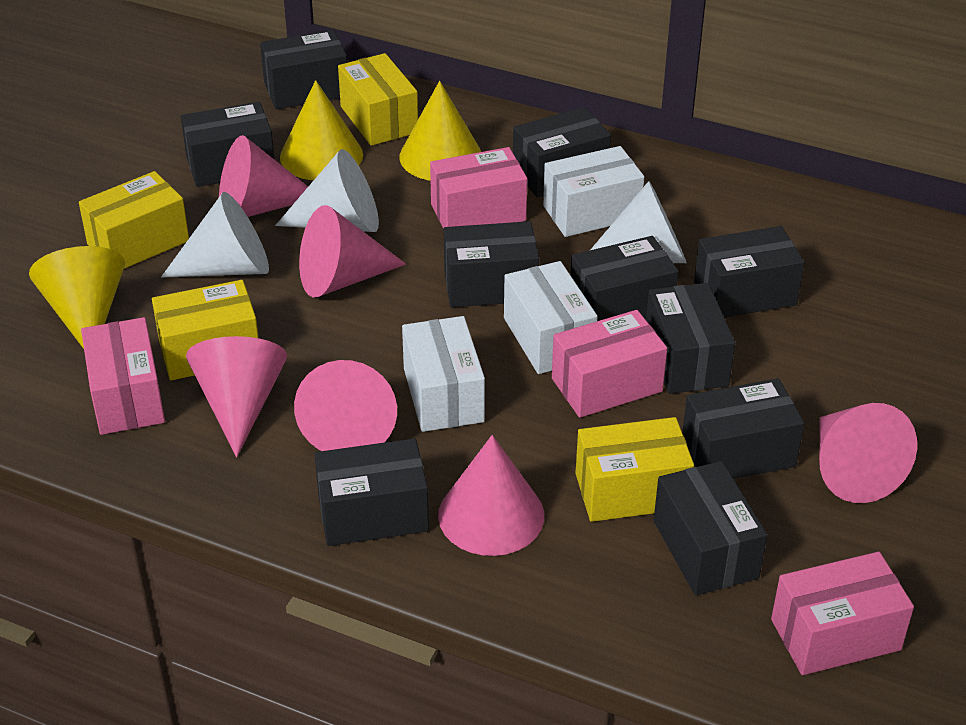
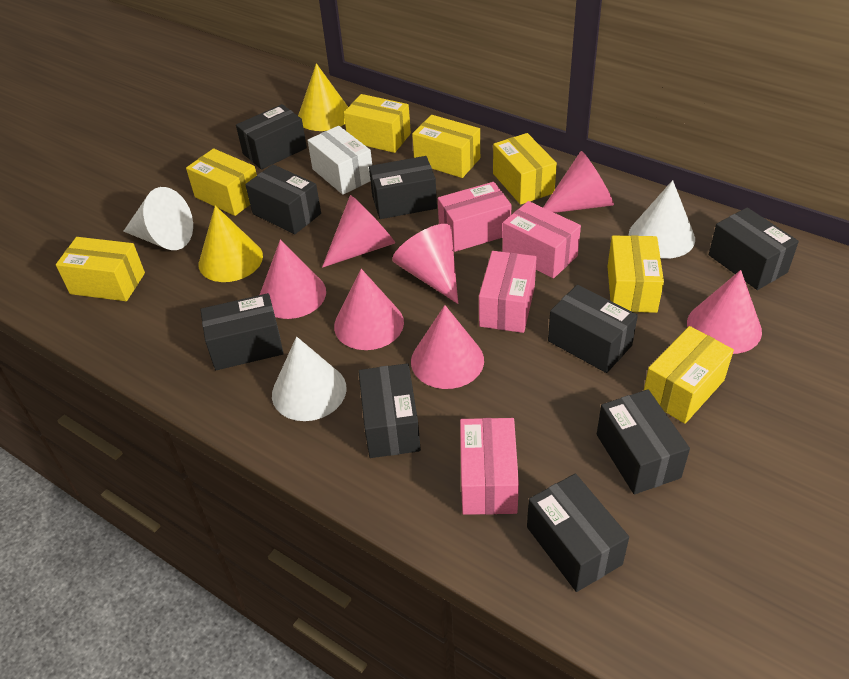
black box: [181,102,275,187] [260,30,347,109] [314,438,429,546] [444,221,539,307] [513,107,611,197] [571,236,679,321] [646,283,735,394] [654,461,767,596] [682,378,805,479] [694,226,805,318] = 10 -> [200,293,284,370] [236,104,307,169] [245,164,321,234] [358,363,421,458] [369,156,437,219] [527,474,629,592] [548,285,638,373] [597,389,690,494] [709,207,799,290] = 9
pink cone: [186,336,287,457] [219,135,308,217] [294,360,397,451] [299,205,406,297] [438,435,544,556] [819,403,917,503] = 6 -> [260,240,326,319] [322,195,395,268] [334,269,404,350] [392,224,458,304] [411,305,484,389] [543,151,614,213] [687,270,762,354] = 7
white box: [402,316,485,432] [504,261,598,374] [543,146,644,237] = 3 -> [307,126,372,195] = 1
yellow box: [79,171,189,269] [152,280,259,380] [338,53,418,146] [575,417,694,522] = 4 -> [56,237,145,301] [186,148,257,216] [344,94,411,153] [412,115,480,178] [493,133,557,205] [607,235,664,313] [644,326,734,424] = 7
yellow cone: [29,246,125,349] [280,80,363,180] [400,81,481,181] = 3 -> [198,205,263,282] [298,63,348,131] = 2

